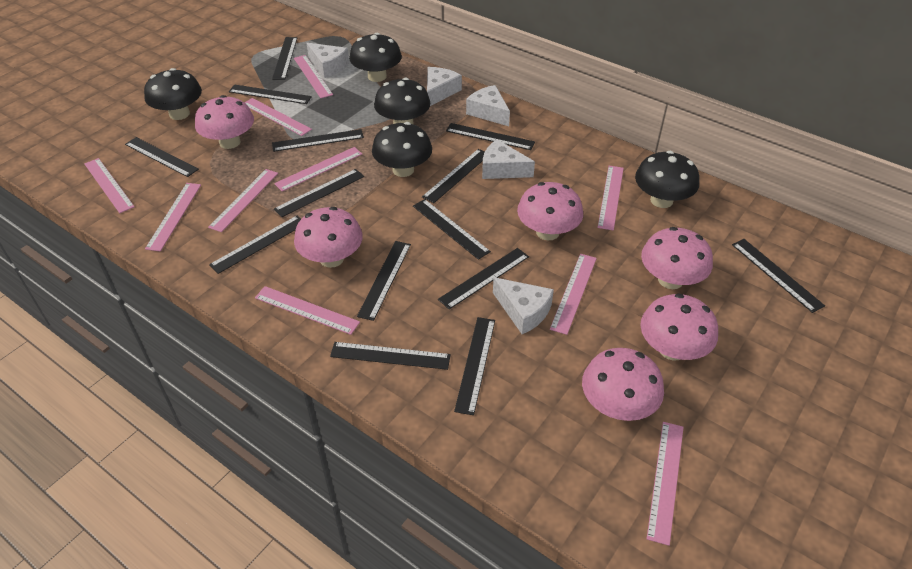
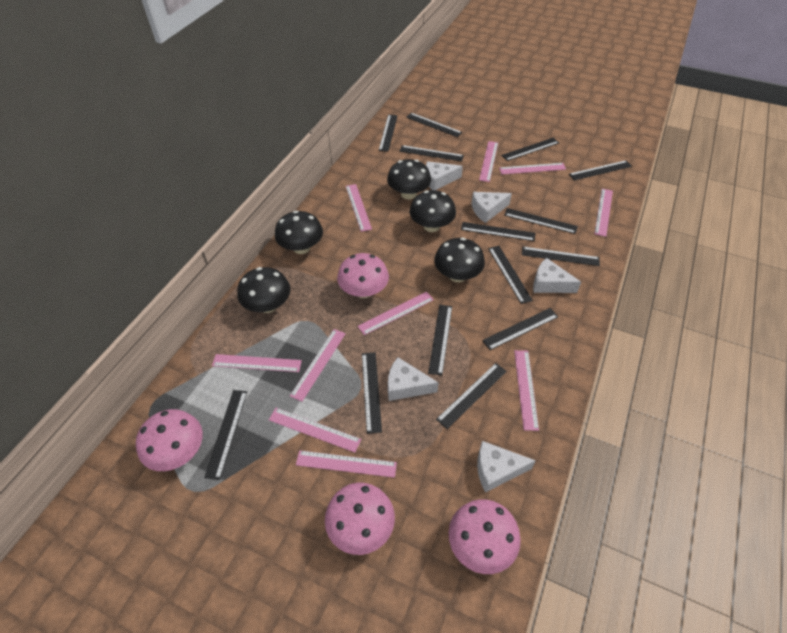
pink mushroom: [195,95,254,149] [294,207,363,268] [517,182,583,240] [582,348,664,421] [640,293,718,361] [641,227,713,289] = 6 -> [136,409,203,471] [325,483,395,555] [337,253,389,298] [448,499,521,574] = 4

